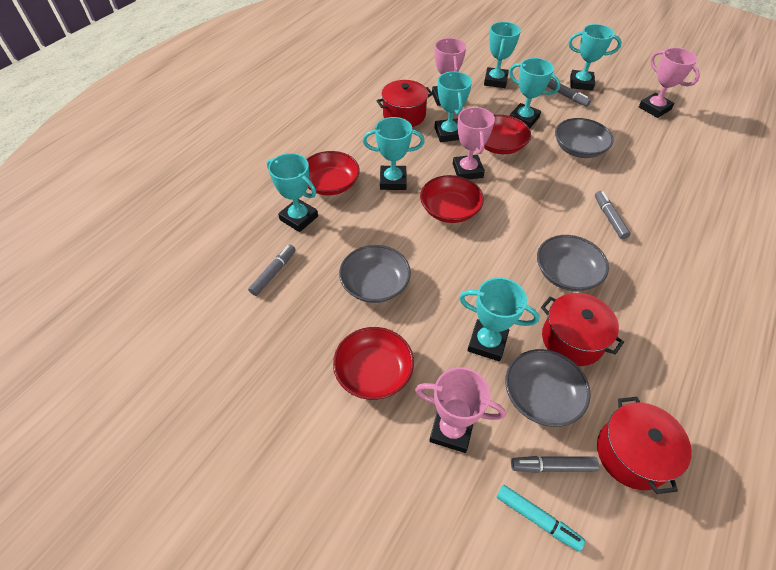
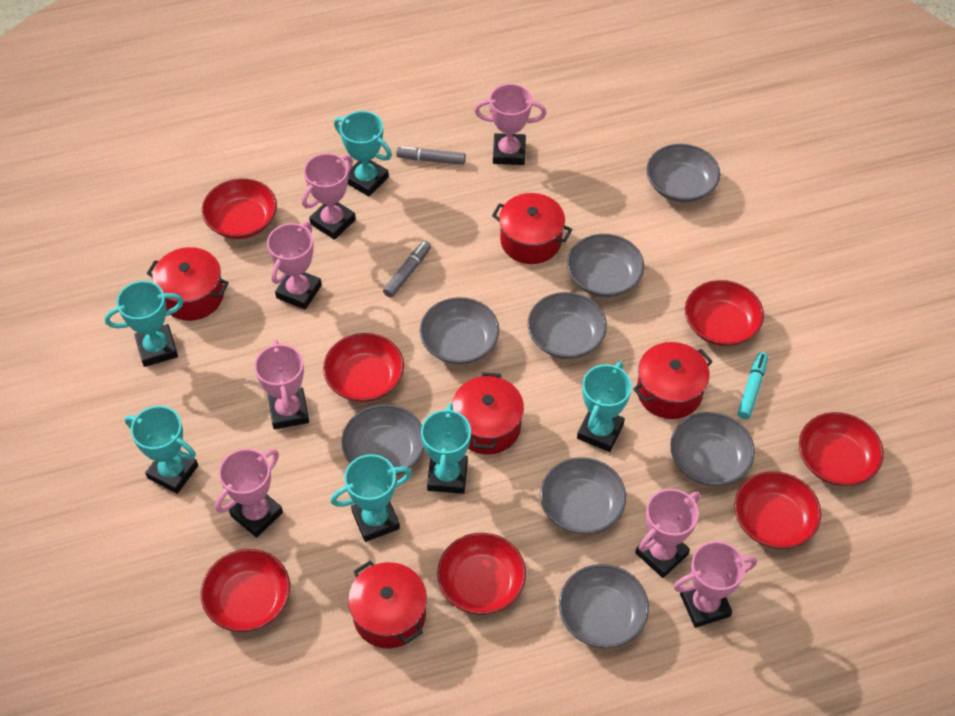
grey bowl: [339,245,411,303] [505,349,591,427] [537,235,609,291] [555,118,614,158] = 4 -> [342,404,424,475] [420,297,499,364] [528,292,607,359] [540,457,626,534] [559,564,649,648] [567,234,644,297] [646,144,720,203] [670,412,755,486] = 8
grey marker: [248,244,296,296] [511,456,599,473] [547,79,591,107] [595,191,631,239] = 4 -> [383,241,431,298] [396,147,466,165] = 2
pink trophy: [415,367,505,453] [432,38,466,106] [453,107,495,179] [639,48,700,118] = 4 -> [215,448,283,538] [254,339,309,429] [267,222,322,310] [302,153,356,240] [474,84,546,165] [635,489,700,578] [674,541,757,628] = 7
red bowl: [307,151,360,195] [333,327,414,400] [420,175,484,223] [484,115,531,154] = 4 -> [201,549,290,632] [202,178,277,239] [323,333,404,402] [437,533,526,615] [685,280,764,346] [734,471,821,549] [799,412,884,486] = 7
red pot: [376,80,433,127] [541,293,624,366] [597,397,692,494] = 3 -> [147,247,229,321] [348,561,427,649] [452,372,524,454] [492,193,572,264] [633,342,713,419] = 5
turquoise trophy: [267,153,318,232] [363,117,425,190] [434,71,472,142] [459,277,540,362] [484,22,521,88] [509,58,560,129] [569,24,622,91] = 7 -> [105,281,184,367] [125,406,198,494] [331,454,412,542] [334,111,392,196] [421,403,471,494] [577,361,632,452] = 6

